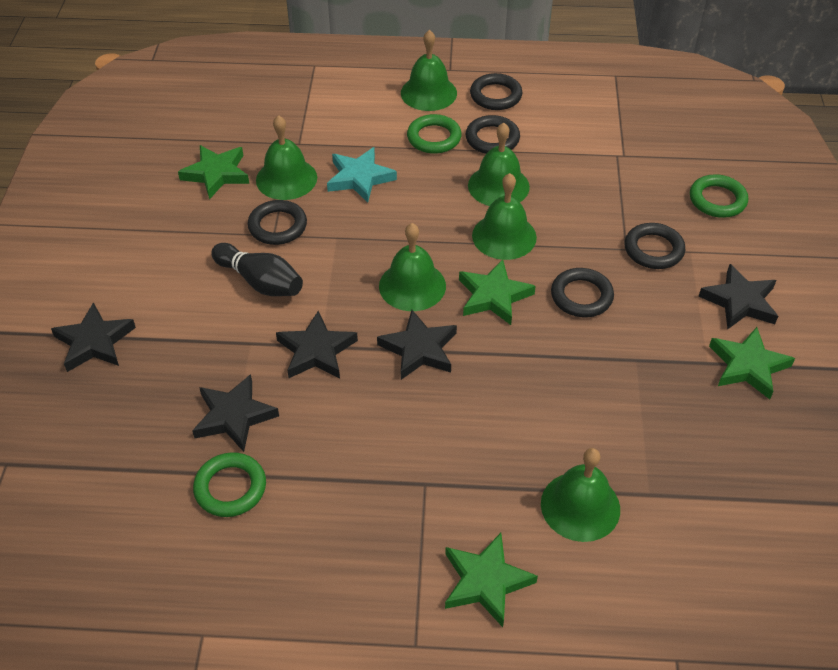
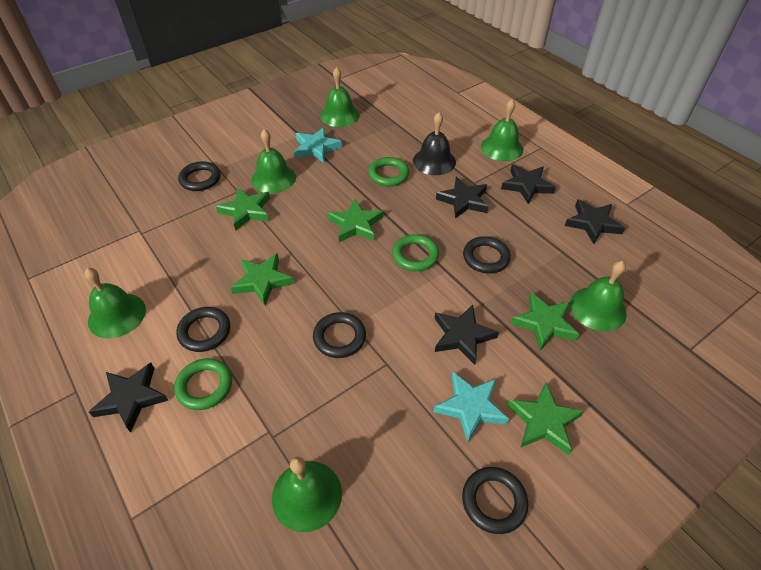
black bell: none = 0 -> [413,112,456,175] = 1
black bowling pin: [211,243,303,296] = 1 -> none = 0
green star: [178,145,249,200] [445,533,538,627] [459,259,536,325] [709,327,795,399] = 4 -> [216,188,270,231] [230,253,294,305] [328,199,383,242] [507,383,584,455] [511,292,580,351] = 5
turquoise star: [327,147,397,203] = 1 -> [294,127,342,163] [434,372,509,442] = 2

